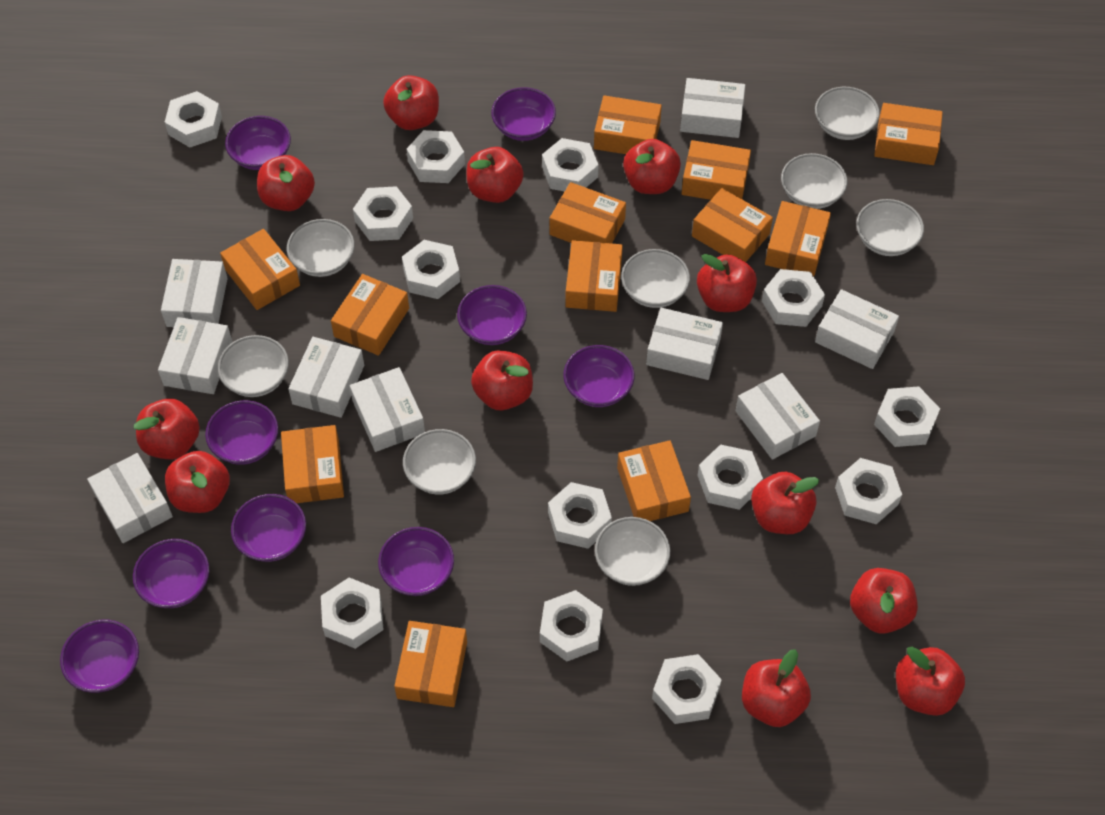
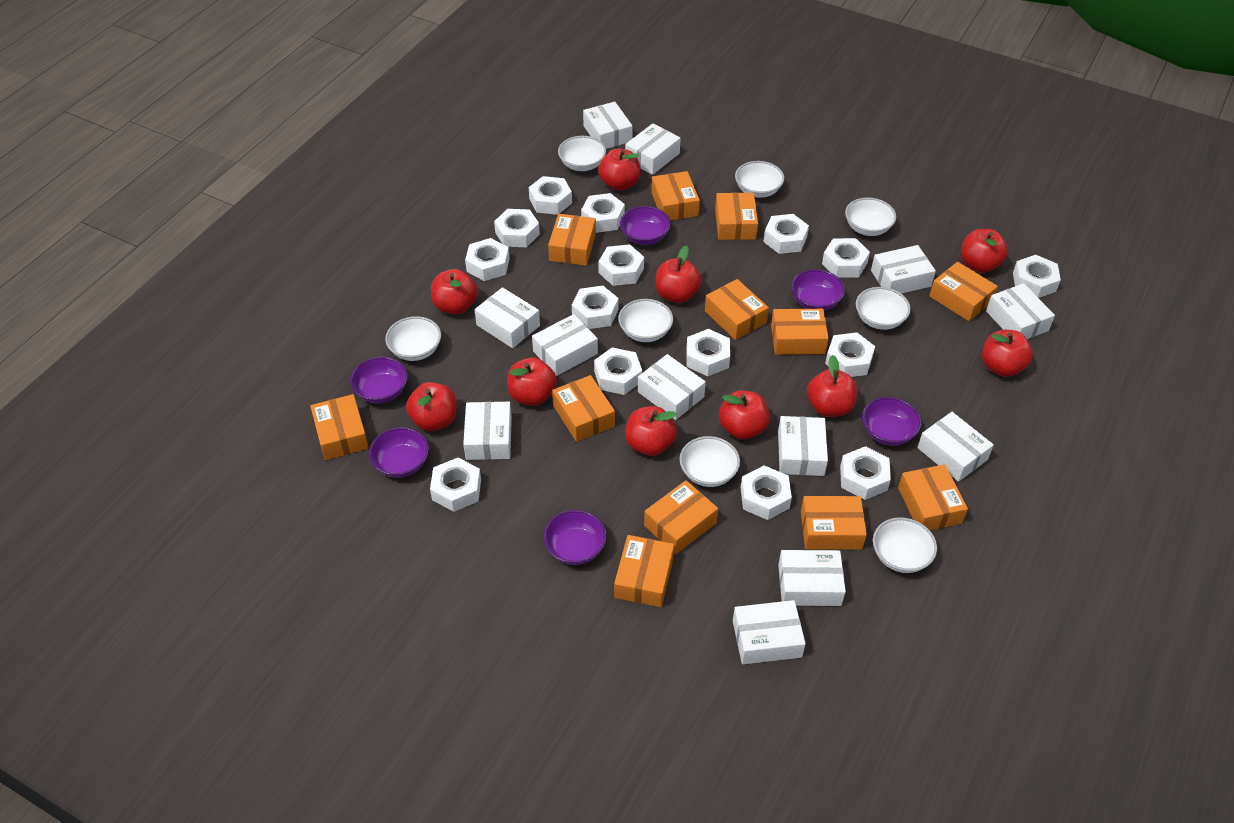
purple bowl: [60,620,139,693] [133,539,209,608] [205,400,278,465] [225,116,291,170] [231,494,306,562] [378,527,454,596] [457,285,527,345] [491,87,556,141] [563,345,635,407] = 9 -> [350,357,408,403] [368,427,429,478] [543,510,607,565] [620,206,671,245] [791,269,845,311] [862,397,921,446] = 6
red apple: [134,399,200,460] [165,451,230,513] [257,155,315,211] [383,75,439,130] [467,147,524,203] [471,350,533,410] [623,139,681,194] [697,254,757,312] [742,649,811,727] [751,472,819,534] [850,568,918,634] [896,647,965,716] = 12 -> [406,382,457,431] [431,269,478,315] [507,357,557,406] [598,148,641,191] [625,406,677,456] [655,245,702,303] [719,390,770,440] [807,355,857,417] [961,229,1008,273] [982,330,1033,377] = 10
white box: [87,453,173,543] [158,317,232,394] [161,259,228,327] [288,337,364,418] [350,367,425,452] [646,308,723,380] [680,78,745,138] [736,373,820,460] [815,289,899,369] = 9 -> [463,402,512,460] [475,287,540,348] [532,314,598,376] [583,102,633,149] [625,123,681,175] [638,354,706,420] [733,600,806,664] [778,416,828,476] [778,550,846,606] [871,245,936,294] [918,412,994,482] [986,283,1055,339] = 12
white nut: [165,91,222,147] [321,578,384,649] [353,186,413,241] [402,240,460,299] [407,130,465,183] [540,590,603,662] [542,138,598,192] [548,482,612,549] [652,654,722,724] [697,444,763,510] [762,269,825,327] [835,458,902,524] [874,386,940,447] = 13 -> [430,458,481,512] [465,238,510,281] [494,209,540,247] [529,176,572,215] [572,286,619,329] [581,193,625,233] [594,347,642,395] [598,244,644,286] [686,329,730,376] [741,465,792,520] [764,214,809,254] [822,238,870,278] [825,332,875,377] [840,446,891,500] [1013,255,1061,298] = 15

